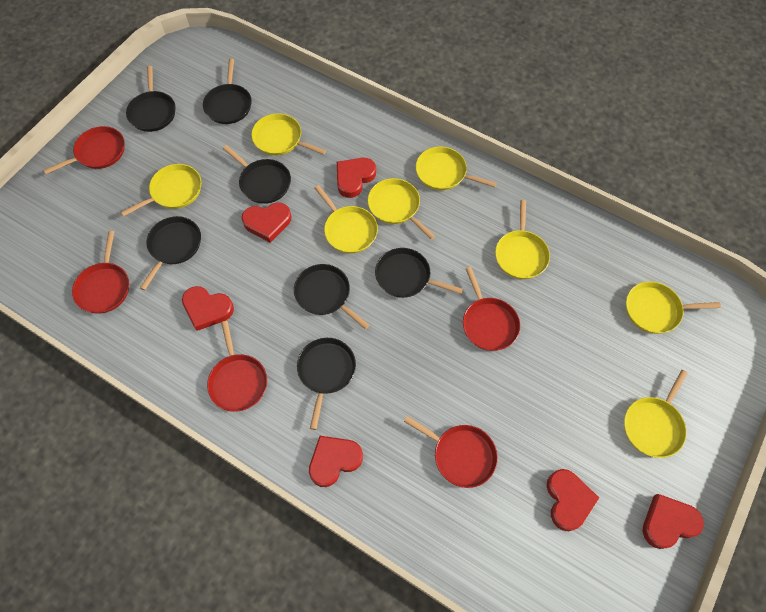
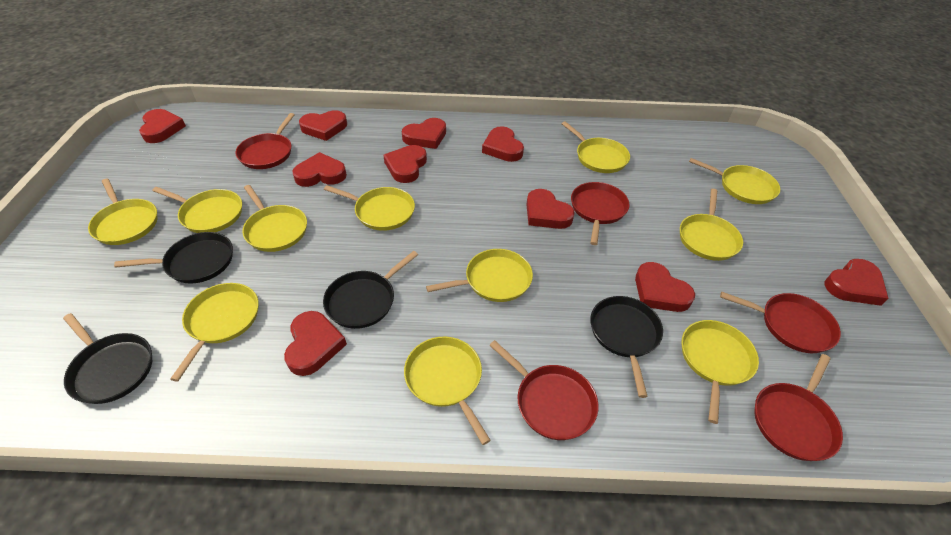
black pan: [126,66,176,132] [140,216,201,290] [203,59,252,124] [223,145,291,204] [294,264,370,329] [297,338,356,430] [375,248,463,298] = 7 -> [63,313,152,404] [114,232,233,284] [323,251,418,329] [590,296,663,398] = 4
red heart: [182,286,234,331] [242,203,292,243] [309,436,363,487] [337,158,376,198] [547,469,599,531] [643,494,704,549] = 6 -> [139,109,186,143] [284,311,347,376] [292,152,347,187] [299,110,347,141] [383,145,427,183] [402,118,446,149] [482,126,524,162] [526,189,575,229] [635,262,695,312] [825,259,889,306] = 10
yellow pan: [121,164,201,216] [251,113,326,155] [314,185,378,253] [367,178,435,240] [416,147,497,190] [495,200,550,279] [624,370,688,458] [626,281,721,334] = 8 -> [88,179,157,245] [152,187,242,233] [170,283,259,382] [242,185,307,252] [324,185,415,231] [404,337,491,445] [426,249,533,302] [562,121,630,173] [680,189,743,261] [681,320,759,424] [689,158,780,204] = 11

